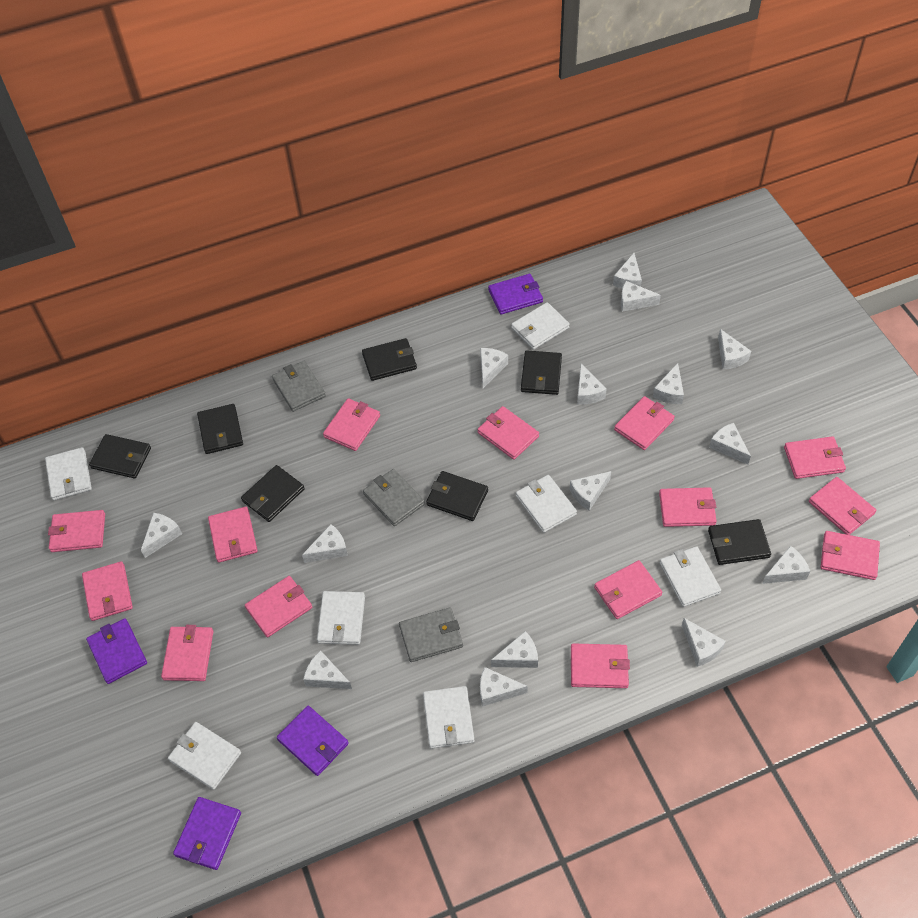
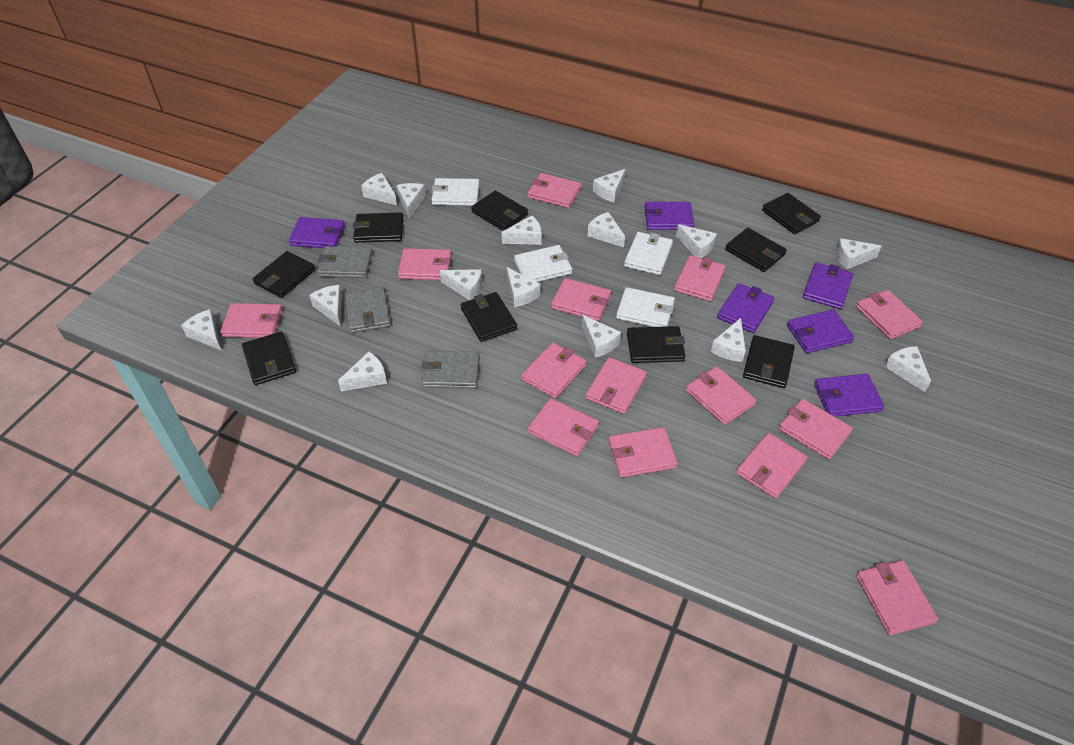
black wallet: [89,434,151,478] [197,404,243,454] [241,465,305,522] [362,338,417,381] [426,471,488,521] [521,350,562,395] [708,519,771,565] = 7 -> [242,332,296,385] [253,251,315,298] [353,212,403,243] [461,292,517,342] [471,190,528,231] [627,326,685,363] [725,228,787,272] [743,335,795,388] [762,193,821,234] = 9
purple wallet: [86,618,147,684] [173,797,241,870] [277,706,349,776] [488,274,543,315] = 4 -> [289,217,345,248] [645,202,694,230] [717,283,775,333] [787,310,854,353] [803,262,853,309] [814,374,884,417] = 6
white wallet: [45,447,92,500] [168,722,241,790] [317,591,365,645] [423,686,474,749] [511,302,570,350] [516,475,577,533] [659,546,721,607] = 7 -> [431,178,480,206] [514,245,572,282] [616,287,675,327] [624,232,673,275] = 4

